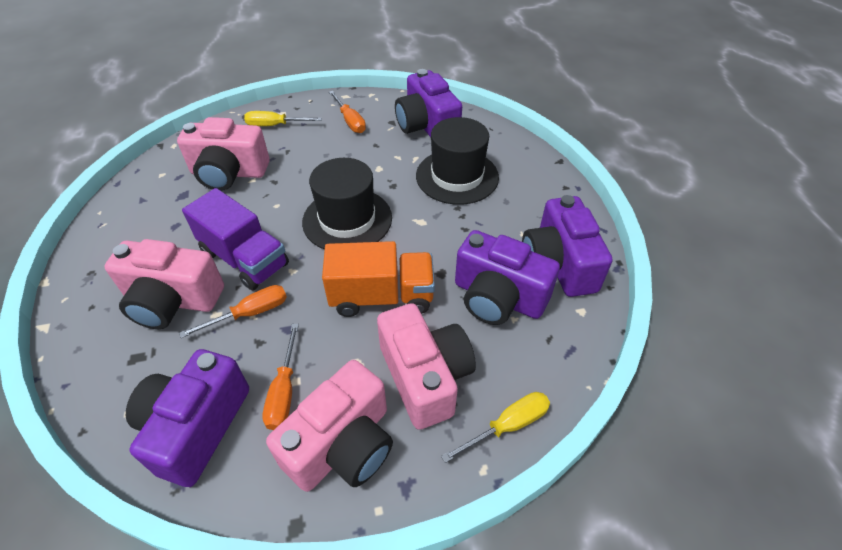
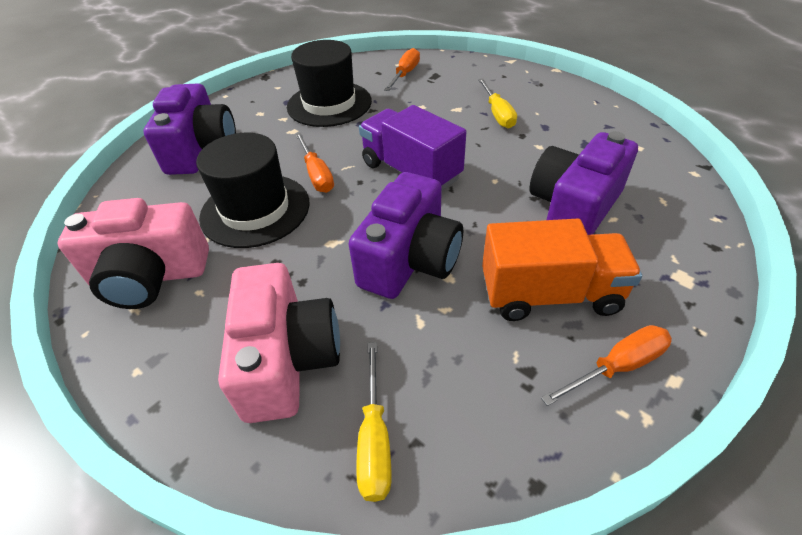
pink camera: [104,239,224,329] [177,117,270,191] [266,360,393,492] [377,303,476,430] = 4 -> [58,198,209,309] [218,263,340,423] = 2
purple camera: [126,349,249,487] [395,69,462,137] [455,230,560,325] [522,195,612,297] = 4 -> [143,83,236,175] [349,172,463,299] [529,131,638,235] = 3

